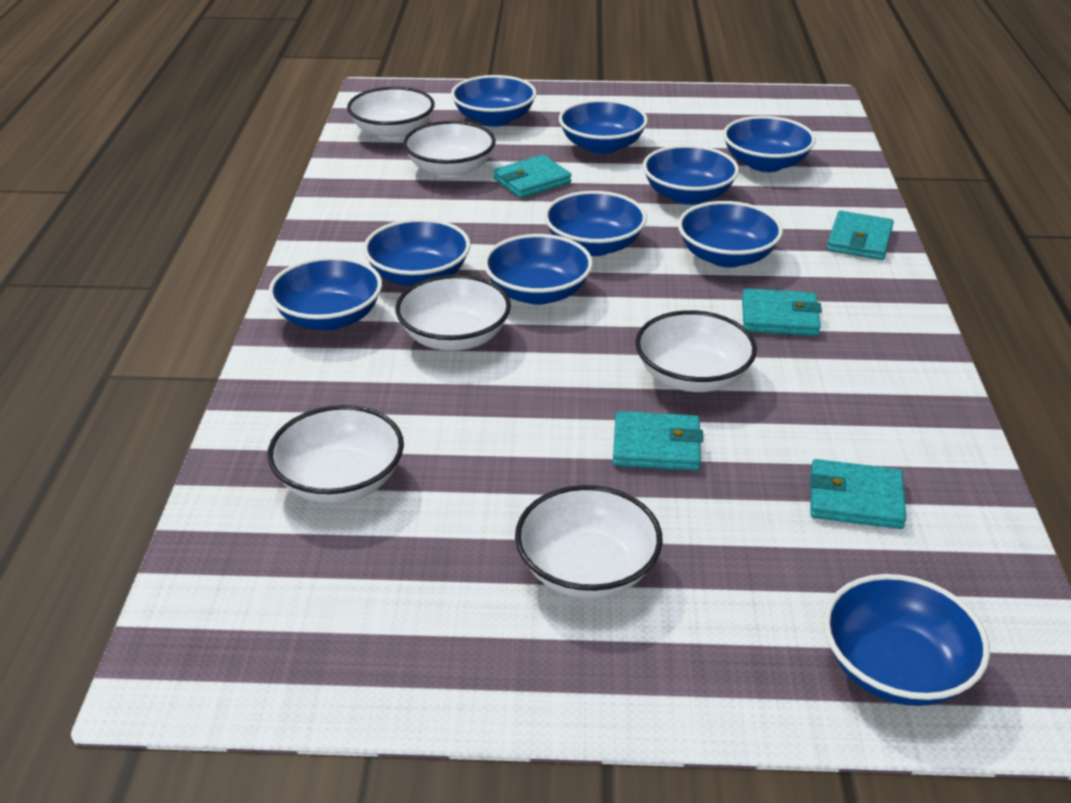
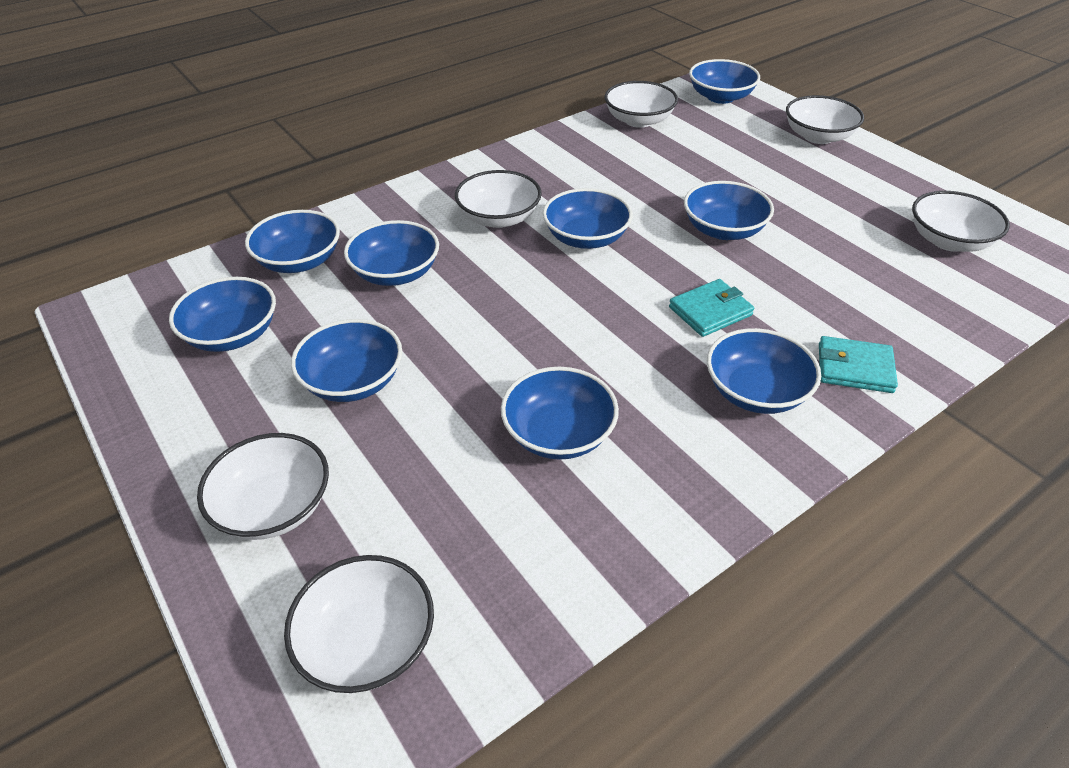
blue bowl: [268,257,382,330] [363,218,470,287] [451,75,537,127] [484,234,593,305] [544,191,647,256] [559,99,648,154] [643,145,739,205] [678,201,783,268] [723,116,816,172] [824,574,990,706] = 10 -> [169,277,276,352] [245,210,340,273] [291,319,402,402] [344,220,439,286] [501,367,619,460] [543,188,633,249] [684,181,774,240] [689,59,760,104] [707,328,821,414] = 9
turquoise wallet: [493,155,571,198] [613,411,703,471] [742,289,822,336] [810,459,906,529] [827,211,894,260] = 5 -> [669,279,754,337] [819,336,898,393] = 2

